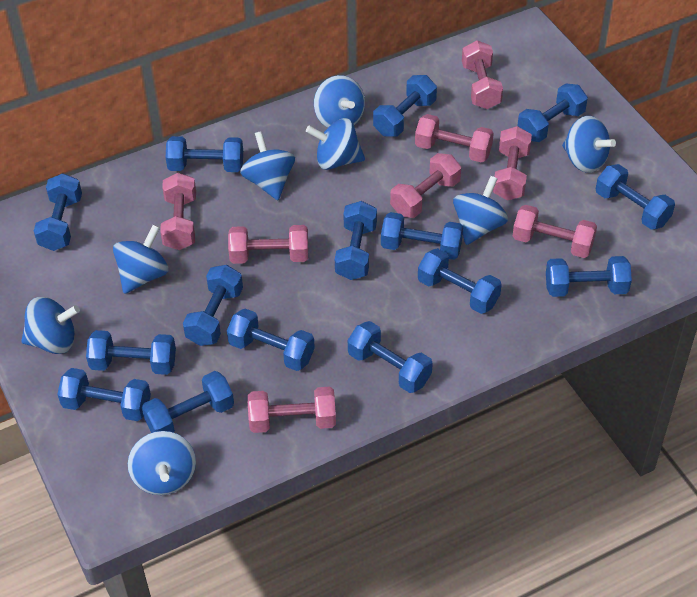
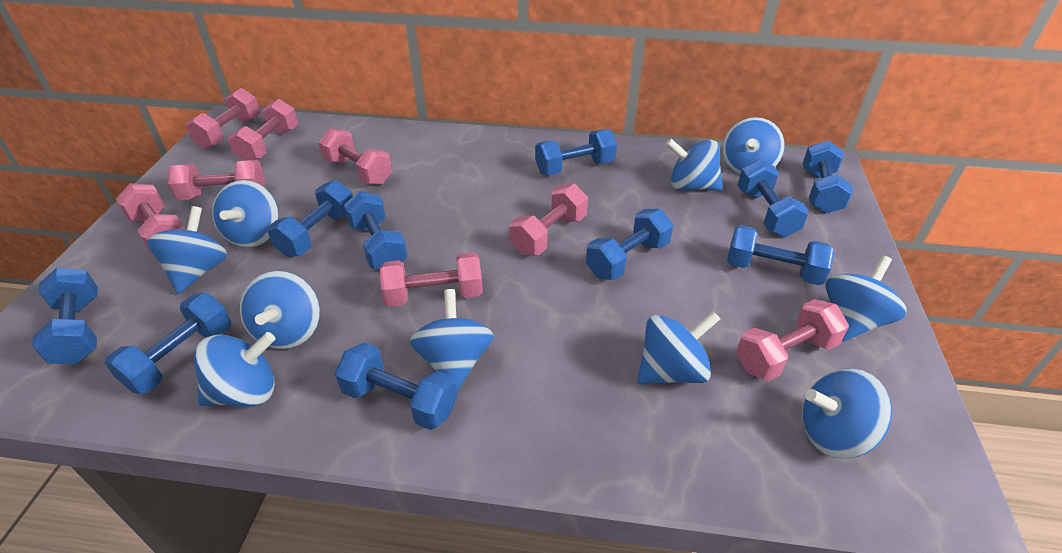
blue dumbbell: [34,173,82,251] [57,368,151,421] [86,330,176,375] [142,371,234,433] [165,136,243,172] [183,265,243,346] [227,308,315,371] [335,201,377,280] [348,321,433,393] [373,75,437,137] [381,212,463,260] [418,248,502,314] [517,83,588,142] [546,256,632,297] [596,164,675,230] = 15 -> [32,268,98,364] [105,293,231,394] [267,180,353,257] [335,342,457,430] [344,191,408,269] [535,129,617,176] [586,209,673,280] [727,225,834,285] [738,159,809,237] [803,140,853,214] = 10
blue spinning top: [21,297,80,354] [113,225,169,294] [128,431,196,495] [240,131,295,200] [306,118,365,170] [314,75,365,128] [453,176,508,245] [562,116,616,173] = 8 -> [147,206,227,294] [194,332,275,407] [212,180,279,248] [240,271,320,349] [410,289,494,391] [637,311,721,385] [666,139,723,191] [722,117,785,175] [802,368,892,459] [825,255,907,342] = 10

